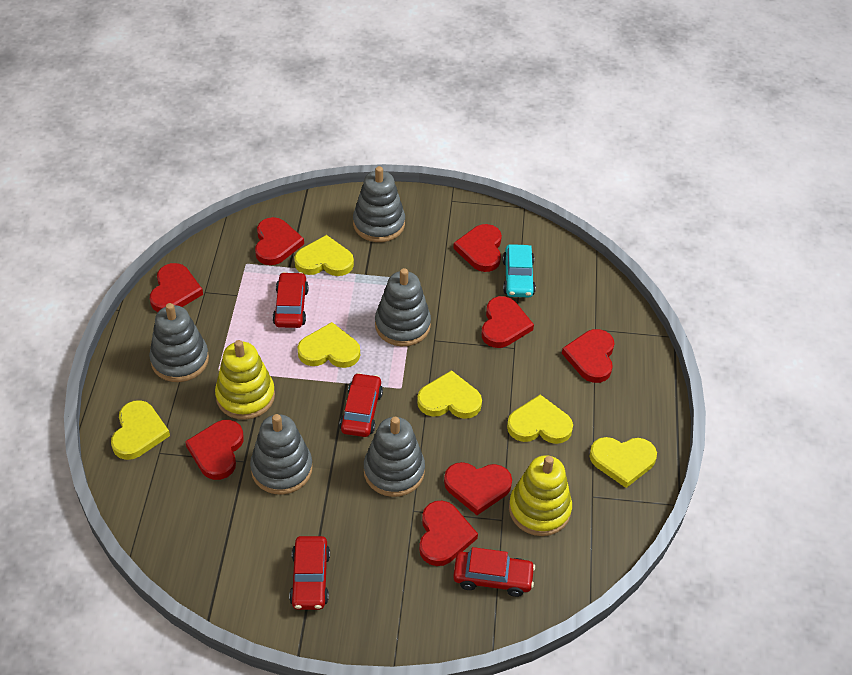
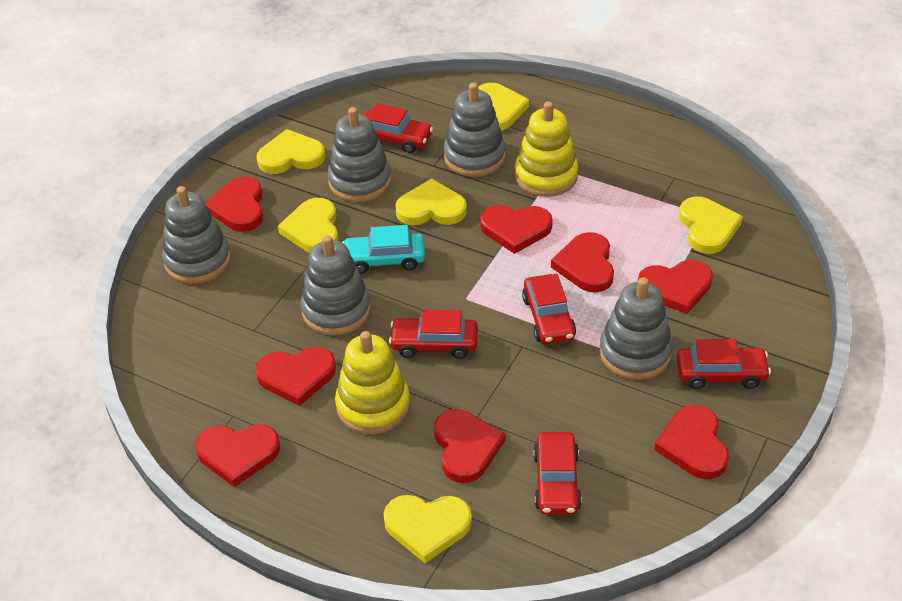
red car: [273,272,309,328] [289,536,330,610] [340,373,383,437] [453,547,535,597] = 4 -> [363,103,433,153] [389,310,478,359] [522,274,576,344] [533,432,582,515] [677,339,771,389] = 5

